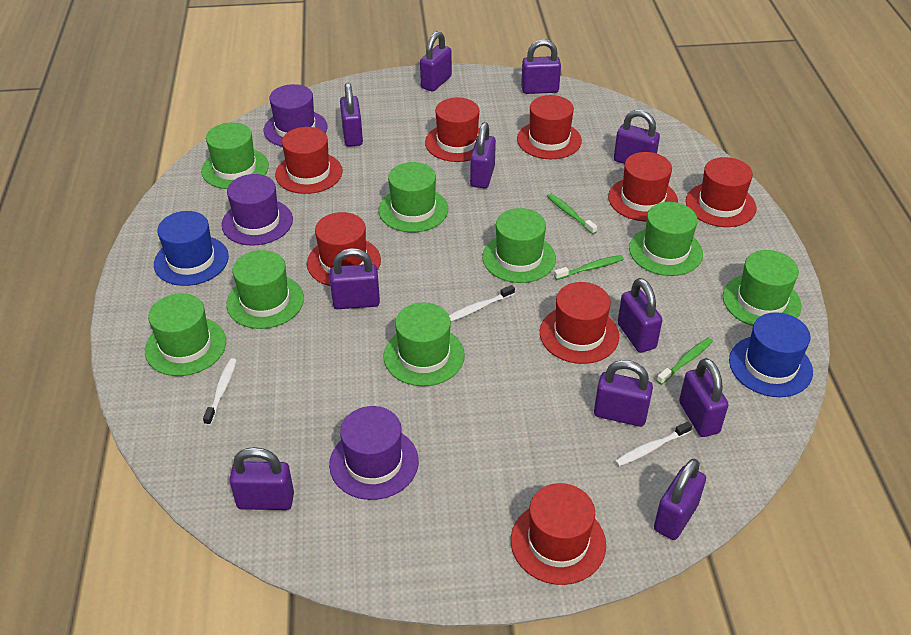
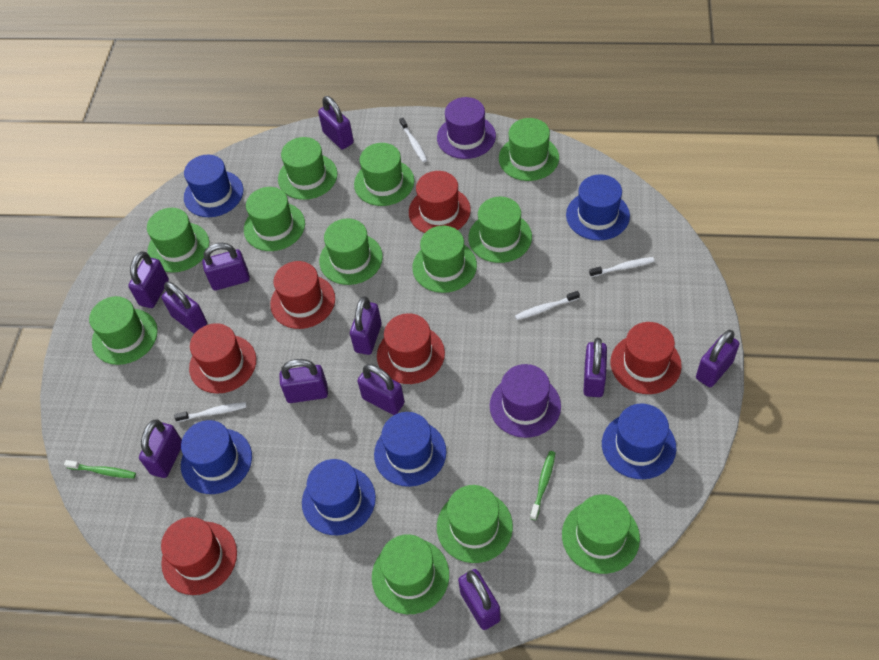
blue hat: [154,211,229,286] [729,312,813,397] = 2 -> [181,420,252,494] [184,155,243,217] [302,459,376,535] [374,412,446,487] [566,174,630,240] [602,403,676,479] = 6
green hat: [145,293,226,376] [201,122,269,189] [226,250,304,329] [379,162,448,232] [384,302,465,386] [482,208,556,283] [629,202,703,276] [723,250,802,326] = 8 -> [89,296,158,365] [147,208,209,273] [244,187,305,251] [278,137,337,200] [319,219,383,285] [354,143,414,206] [372,534,449,614] [412,226,477,293] [437,485,513,563] [468,197,532,263] [499,118,559,181] [562,494,640,574] = 12
green toothbrush: [547,193,597,234] [554,255,624,280] [656,338,713,385] = 3 -> [64,460,136,478] [530,451,555,520] = 2
purple hat: [221,174,293,246] [264,84,328,147] [329,406,419,500] = 3 -> [437,97,496,159] [490,364,561,438] = 2
red hat: [275,127,343,194] [307,212,381,286] [425,97,480,162] [511,483,606,585] [517,95,582,159] [540,282,619,364] [608,152,678,221] [686,157,756,227] = 8 -> [161,517,237,595] [189,323,256,394] [270,261,335,329] [377,313,445,384] [409,171,471,233] [611,322,682,394] = 6
white toothbrush: [203,358,236,426] [449,285,515,322] [615,421,692,466] = 3 -> [174,402,247,422] [399,118,427,162] [515,291,580,320] [589,257,655,277] = 4

